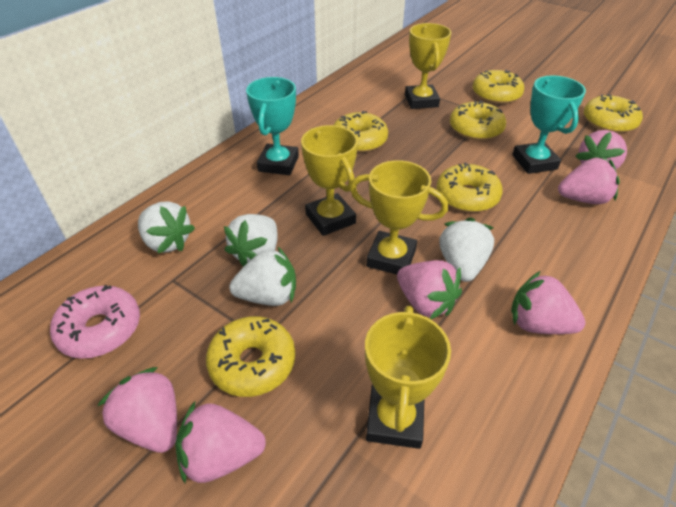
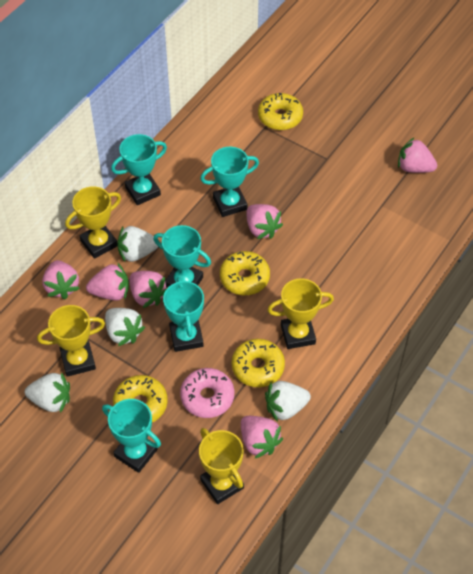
turquoise trophy: [246,77,299,175] [512,75,586,174] = 2 -> [102,399,161,473] [111,134,167,205] [154,225,211,288] [163,277,204,352] [200,147,259,217] = 5
yellow donut: [206,316,295,397] [334,111,388,153] [436,163,503,212] [450,101,506,140] [473,69,525,104] [584,94,643,133] = 6 -> [113,375,168,423] [220,251,270,295] [232,339,285,387] [258,93,303,130] = 4

